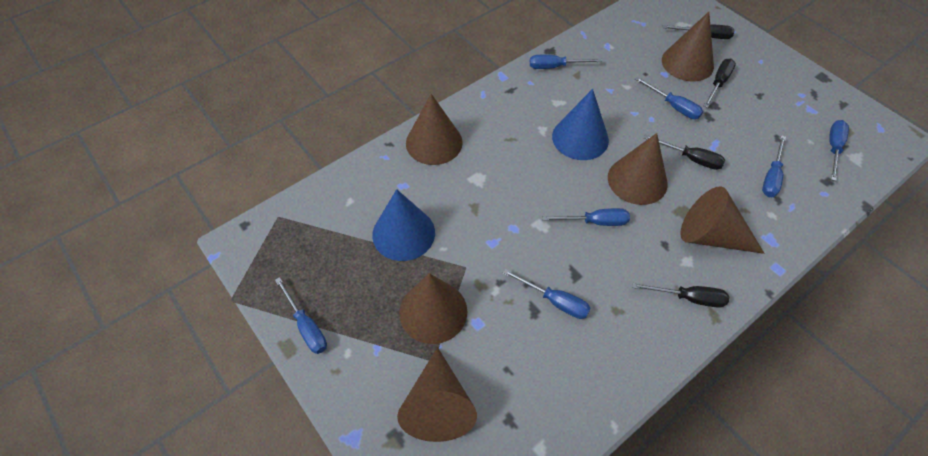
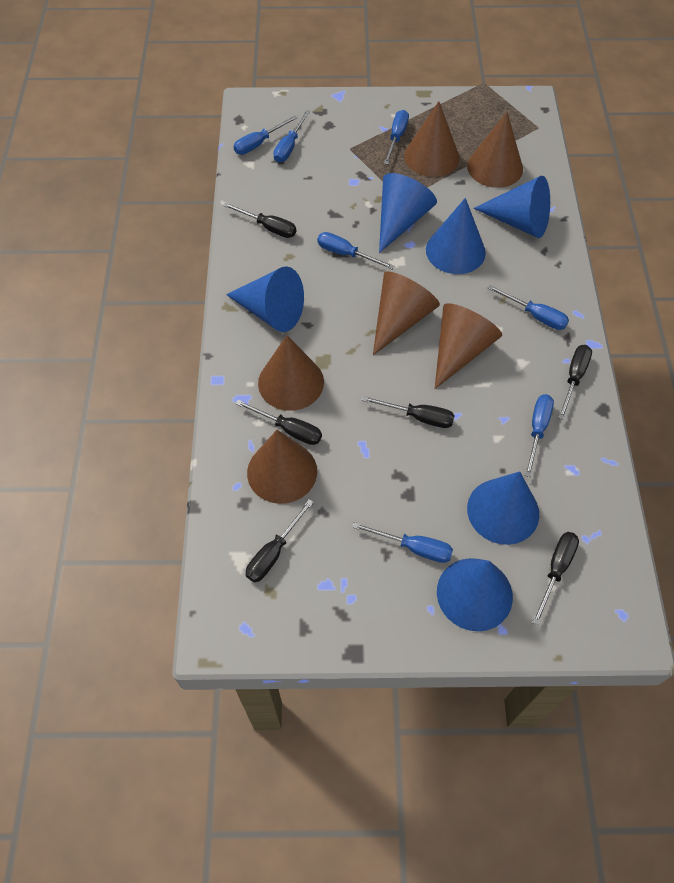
black screwdriver: [632,283,729,308] [644,135,725,170] [663,25,734,39] [704,59,736,108] = 4 -> [223,202,296,238] [236,400,322,445] [246,499,314,583] [361,396,455,428] [532,532,579,625] [558,345,592,420] = 6
blue cone: [372,189,435,261] [552,89,609,160] = 2 -> [226,266,304,332] [379,173,437,253] [426,198,486,274] [437,558,513,631] [467,471,539,545] [474,176,550,238] = 6

